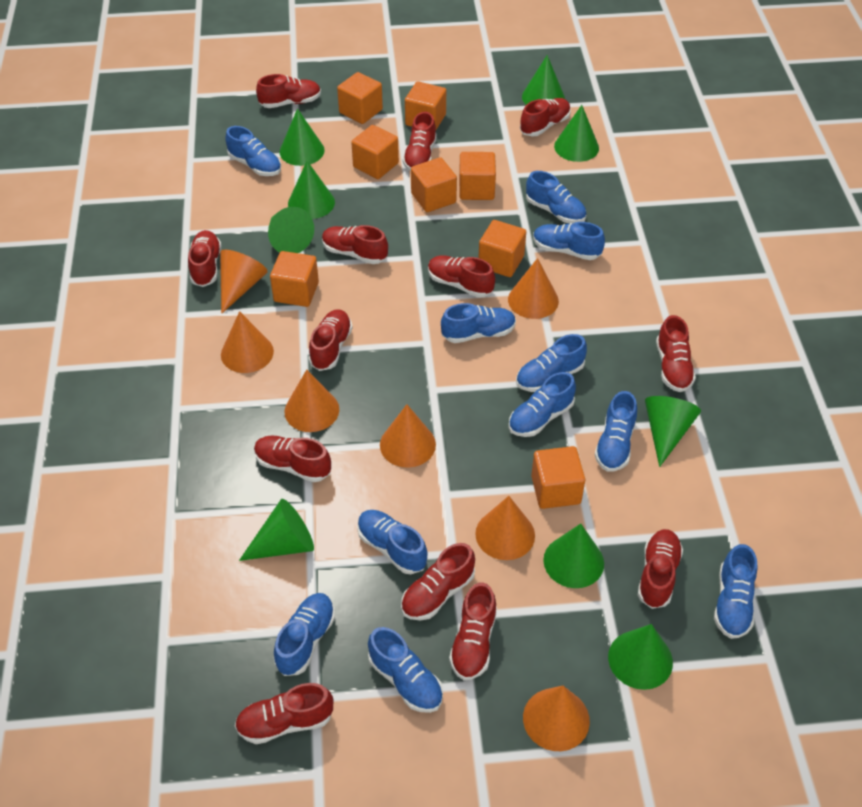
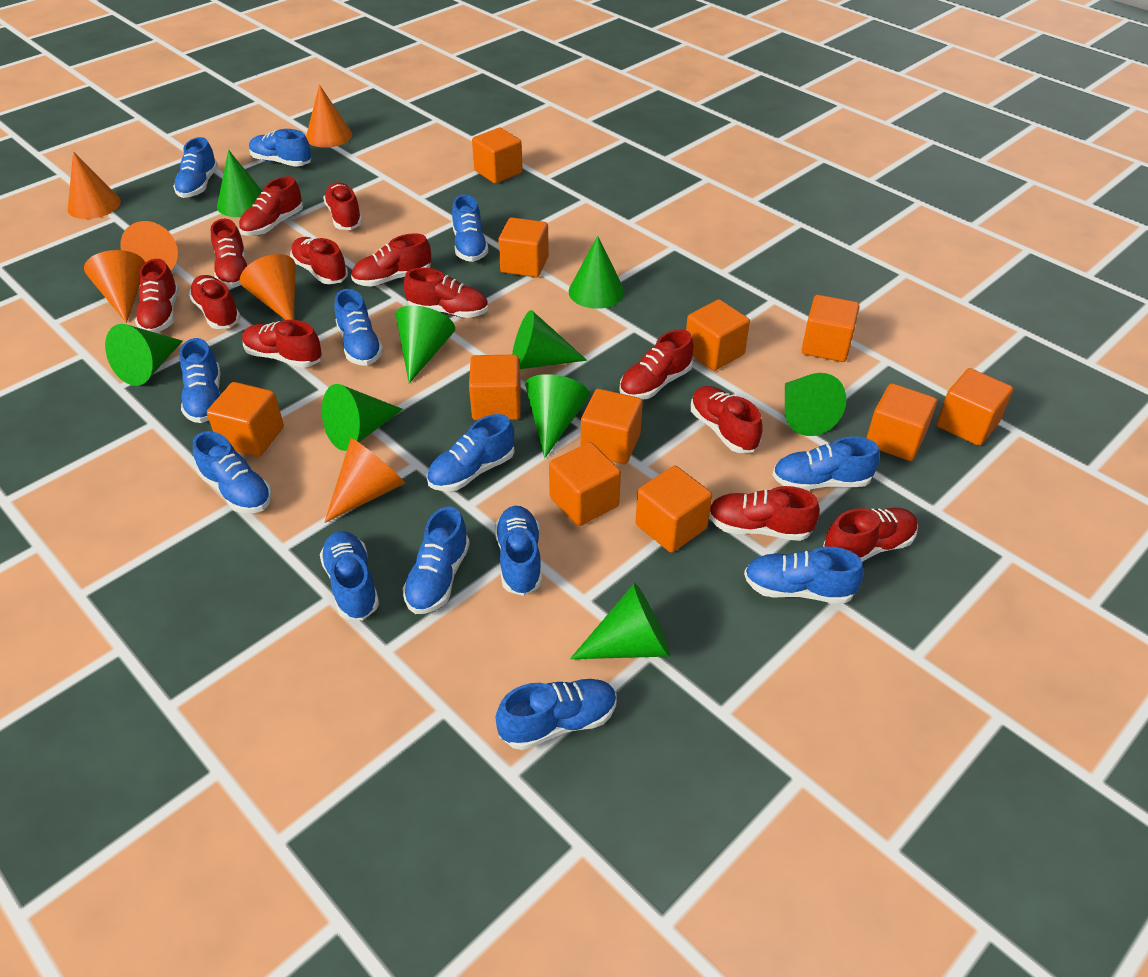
blue shoe: [225,126,281,176] [274,593,335,676] [357,510,428,574] [368,627,443,713] [441,303,516,343] [508,372,576,437] [516,334,587,392] [526,171,586,223] [533,222,605,260] [595,391,637,472] [714,544,757,639] = 11 -> [173,137,218,198] [179,338,221,423] [193,431,272,513] [249,129,312,167] [320,531,379,620] [334,289,383,366] [403,506,470,614] [427,414,515,491] [452,195,488,262] [495,506,542,596] [496,679,617,750] [744,547,864,604] [772,436,880,490] = 13
orange cone: [220,250,268,314] [221,311,274,373] [284,369,339,432] [380,404,436,468] [475,496,535,560] [508,258,559,319] [523,686,590,751] = 7 -> [68,151,121,219] [84,250,145,323] [120,221,178,270] [240,254,296,320] [306,85,352,148] [324,438,405,523] = 6
orange cube: [270,251,319,307] [337,72,383,124] [351,125,399,179] [405,81,446,130] [411,157,457,212] [459,152,496,200] [478,220,526,277] [531,446,585,509] = 8 -> [207,382,284,457] [469,355,521,421] [472,128,523,184] [498,217,549,277] [549,442,621,526] [581,389,643,464] [635,465,712,553] [686,299,750,371] [802,295,860,362] [867,383,937,461] [936,368,1013,446] = 11

